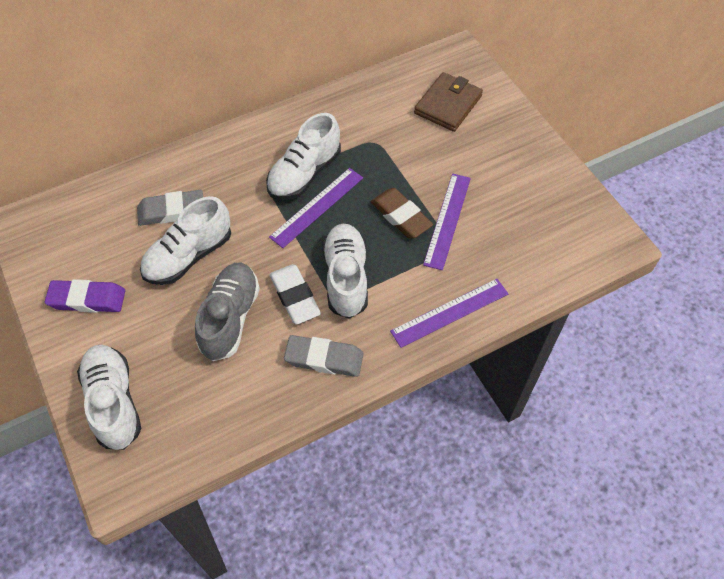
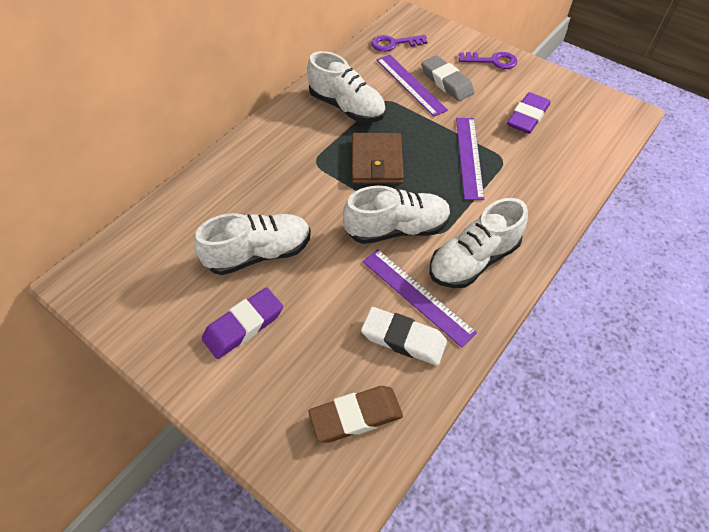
grey eraser: [137,190,203,226] [284,335,363,377] = 2 -> [421,55,474,101] = 1
grey shoe: [195,263,260,361] = 1 -> none = 0
purple eraser: [45,279,125,313] = 1 -> [202,287,283,359] [507,92,550,134] = 2
purple key: none = 0 -> [371,35,427,52] [459,52,517,69] = 2

